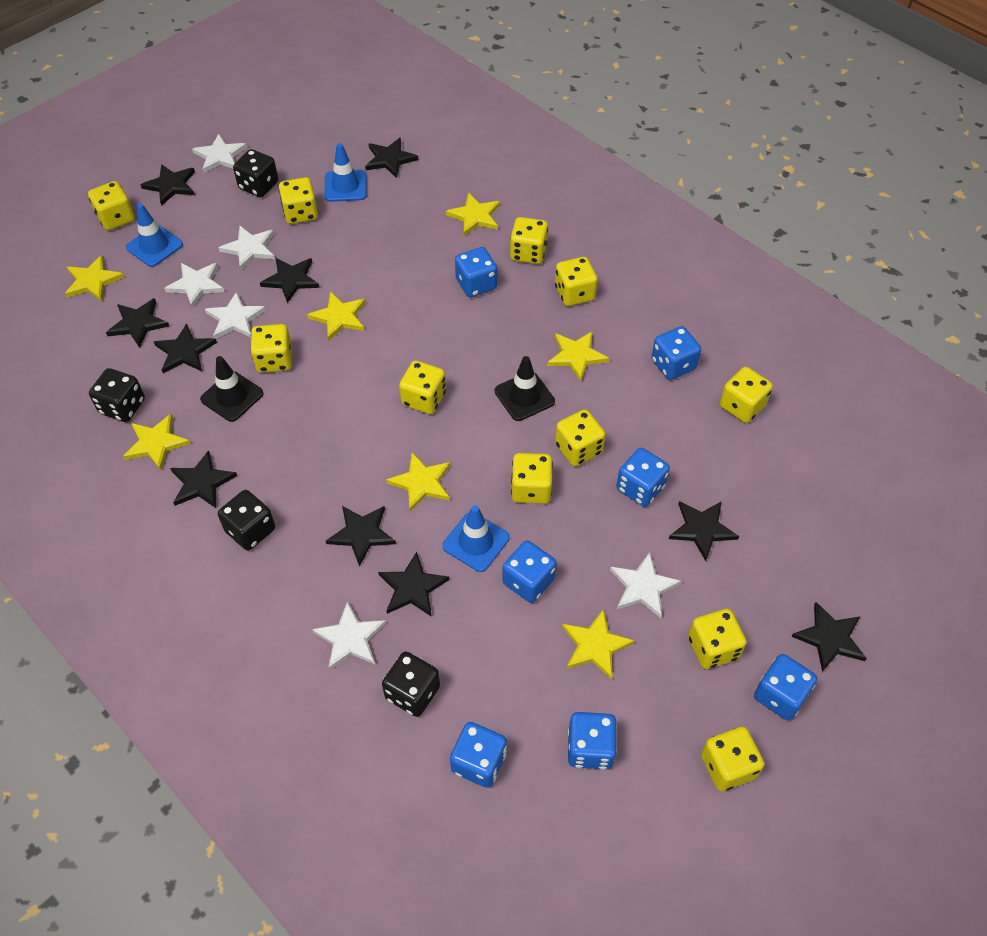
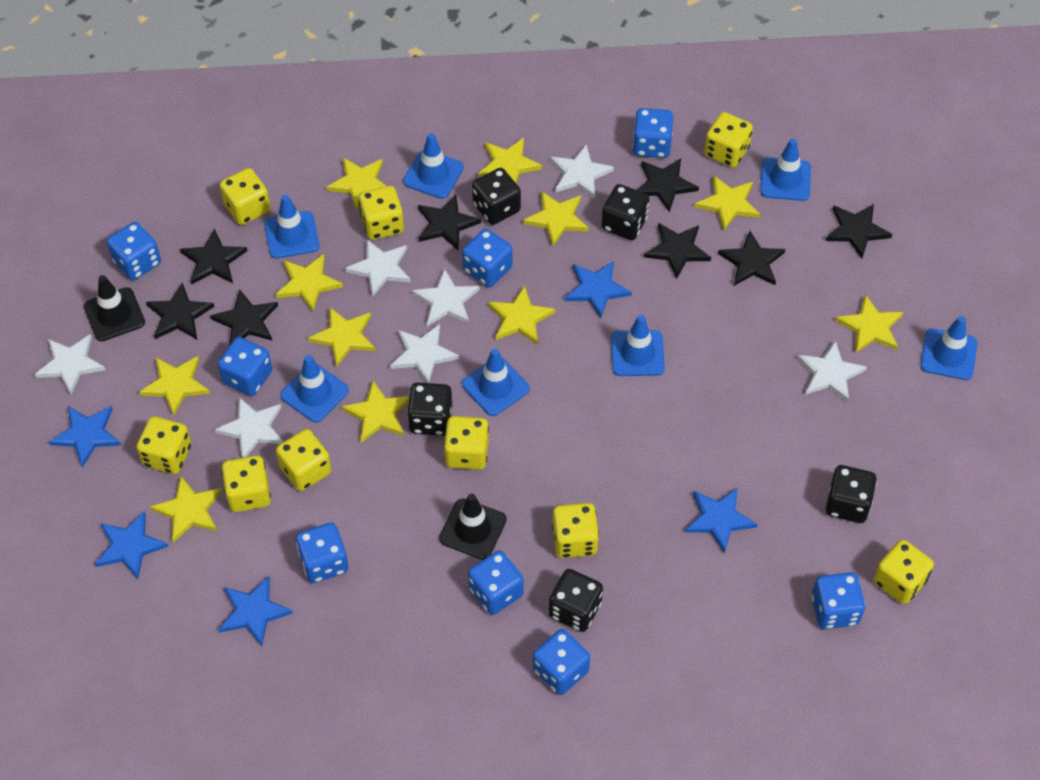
black dice: [89,368,145,422] [218,490,275,551] [233,149,278,197] [382,651,440,717] = 4 -> [407,382,452,436] [472,168,521,225] [549,569,603,632] [602,184,649,240] [826,465,877,523] = 5
black star: [106,298,169,348] [141,164,195,206] [154,323,217,373] [170,450,237,508] [260,258,320,303] [326,506,396,566] [365,138,418,178] [378,552,449,617] [669,501,739,561] [791,602,867,672] = 10 -> [146,282,215,339] [180,229,247,285] [210,289,278,344] [418,194,481,250] [637,158,699,212] [644,223,711,279] [718,231,785,286] [826,204,892,259] = 8
blue dice: [450,722,507,788] [455,247,497,298] [502,540,557,603] [568,712,617,769] [616,448,670,507] [651,326,701,380] [754,654,817,720] = 7 -> [107,222,161,280] [218,337,272,396] [296,523,348,583] [462,229,513,287] [468,550,524,615] [533,629,590,695] [633,108,673,158] [812,572,865,629] = 8
blue star: none = 0 -> [49,406,121,468] [95,511,168,579] [218,576,293,647] [564,261,632,318] [684,488,758,553] = 5
blue traffic cone: [126,204,183,267] [324,143,367,202] [442,505,509,572] = 3 -> [264,195,319,259] [280,355,349,423] [403,133,464,199] [462,348,530,416] [611,315,665,376] [760,138,811,201] [921,316,977,380] = 7
white star: [164,263,225,308] [192,134,247,173] [205,292,266,339] [218,226,275,270] [312,601,386,670] [610,552,681,618] = 6 -> [34,334,106,395] [215,397,283,458] [345,239,411,297] [390,324,459,383] [412,268,480,326] [550,145,614,199] [797,340,867,402] = 7
yellow dice: [88,181,135,231] [250,324,292,373] [279,177,318,224] [399,360,446,414] [510,217,548,264] [511,453,553,504] [555,257,598,306] [555,409,606,466] [688,609,747,669] [701,726,764,791] [720,367,773,423] = 11 -> [137,416,191,474] [220,168,271,225] [222,455,271,512] [276,429,331,491] [358,186,404,240] [444,416,489,470] [552,503,599,558] [704,112,753,168] [873,540,934,604] = 9
yellow star: [65,255,124,301] [123,414,191,470] [307,291,366,341] [386,452,451,511] [446,193,500,236] [547,331,609,381] [562,609,635,679] = 7 -> [139,356,210,416] [150,476,222,543] [275,254,343,312] [308,307,375,367] [326,158,386,210] [341,381,410,443] [478,138,542,183] [488,285,555,345] [523,191,589,247] [695,175,760,231] [835,294,903,353] = 11

